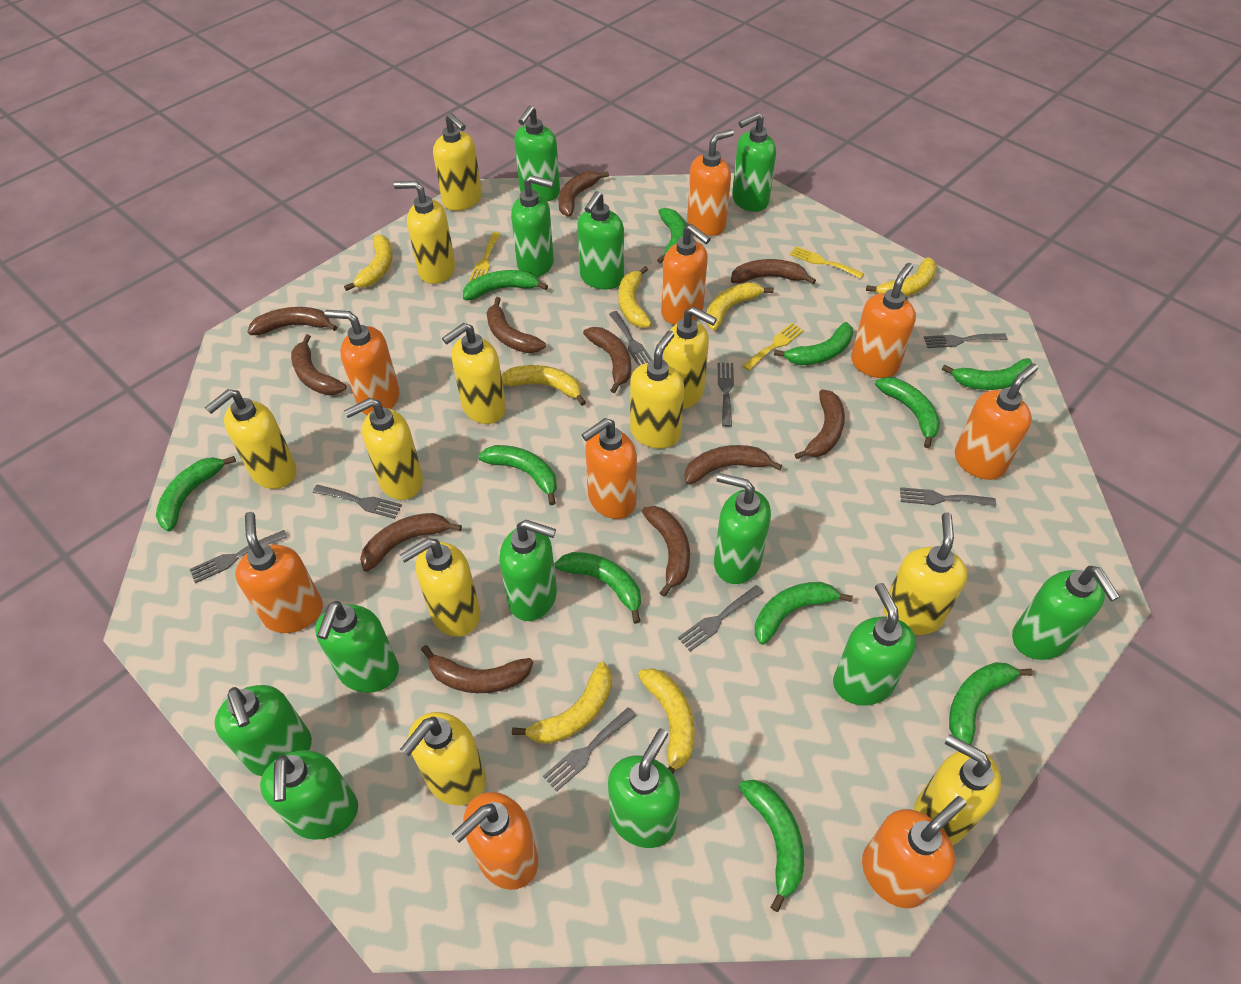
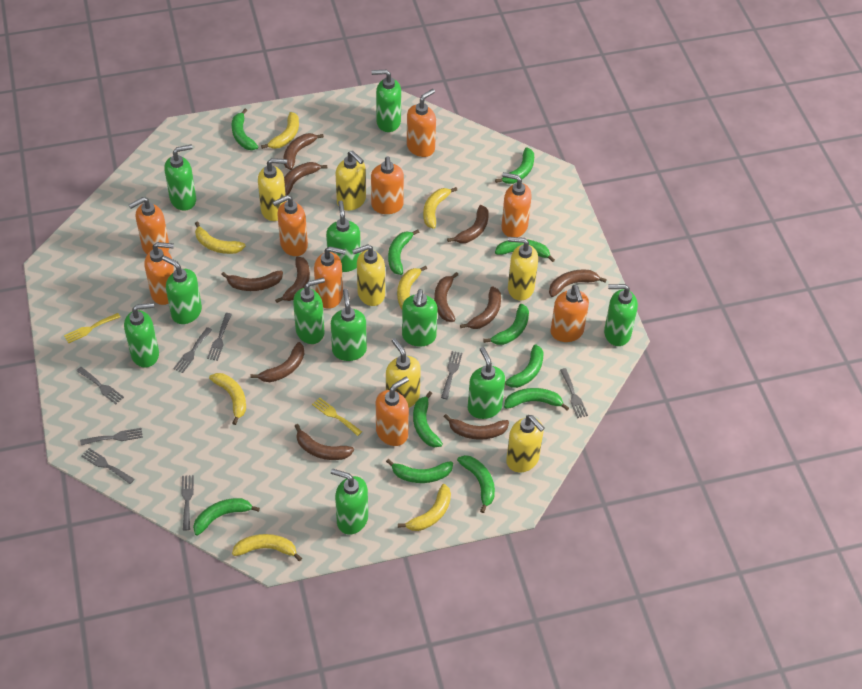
green soap dispenser: [214,685,312,776] [260,750,358,840] [315,601,399,693] [499,520,557,621] [511,175,554,277] [514,105,560,201] [577,191,624,289] [608,728,680,848] [714,473,771,584] [732,112,776,212] [833,583,916,706] [1012,566,1120,660] = 12 -> [124,303,159,368] [162,256,202,324] [164,145,196,211] [293,277,325,344] [326,201,361,272] [331,289,367,361] [331,469,368,535] [372,70,401,132] [402,289,438,346] [468,347,505,419] [604,284,638,346] = 11
yellow fork: [469,232,501,282] [742,323,804,371] [790,246,864,279] = 3 -> [64,313,120,343] [312,397,362,436] = 2
yellow soap dispenser: [205,389,296,489] [344,398,423,500] [394,181,455,284] [400,538,480,637] [400,712,486,806] [433,113,482,211] [442,323,506,424] [630,331,684,449] [663,307,717,409] [883,513,968,635] [913,734,1001,845] = 11 -> [258,158,287,221] [336,151,366,211] [352,244,385,306] [386,338,421,408] [506,415,545,472] [508,237,538,301] = 6

